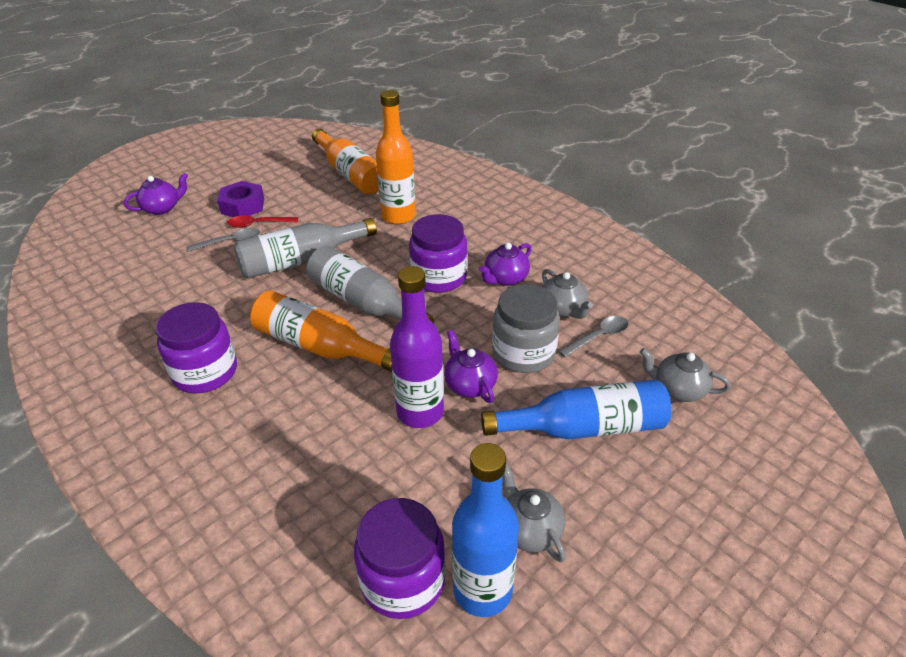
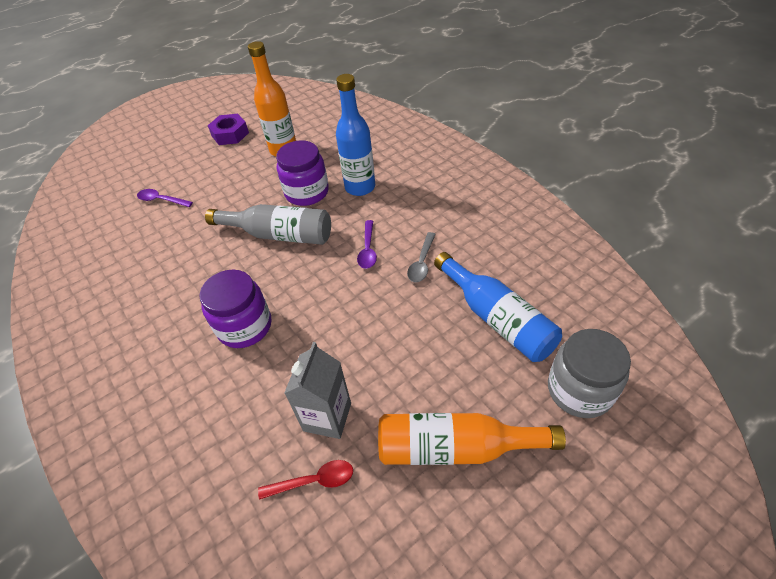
grey bottle: [234,218,377,278] [306,246,434,323] = 2 -> [205,204,331,245] = 1
grey carton: none = 0 -> [284,342,351,439] = 1
grey spoon: [187,228,260,251] [558,316,628,357] = 2 -> [407,232,436,282] = 1
grey teapot: [502,463,566,562] [542,269,593,319] [640,348,731,402] = 3 -> none = 0
orange bottle: [250,290,392,372] [312,129,379,194] [376,90,416,224] = 3 -> [248,41,296,156] [378,413,566,465] = 2
purple bottle: [390,266,444,428] = 1 -> none = 0
purple jar: [156,302,237,393] [354,498,446,619] [409,214,468,293] = 3 -> [199,270,272,348] [276,140,329,206] = 2
purple spoon: none = 0 -> [137,189,193,207] [357,220,377,269] = 2
purple teapot: [124,173,188,215] [444,330,498,403] [479,243,532,286] = 3 -> none = 0

